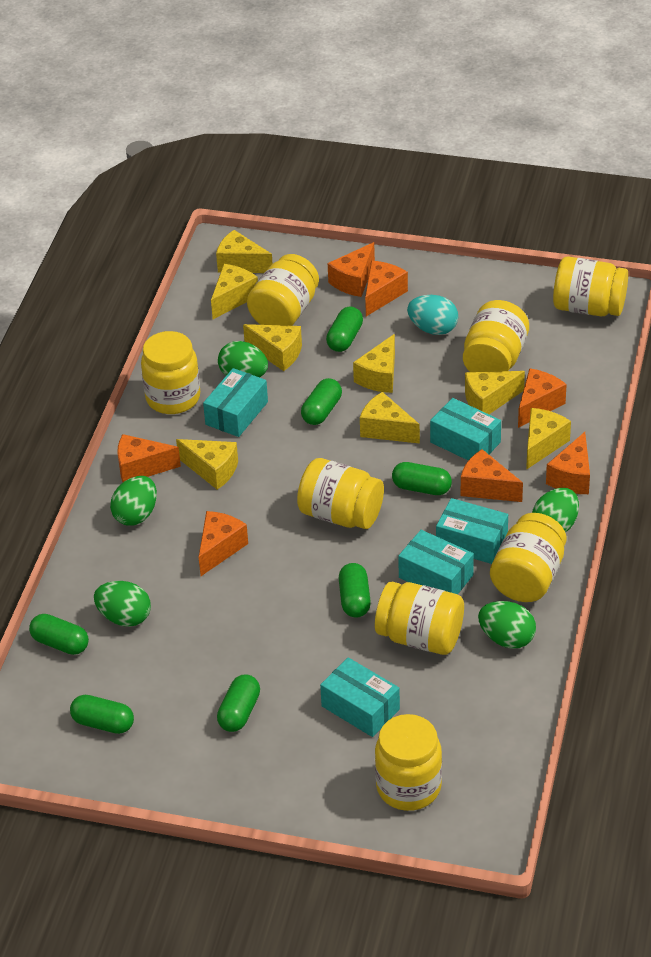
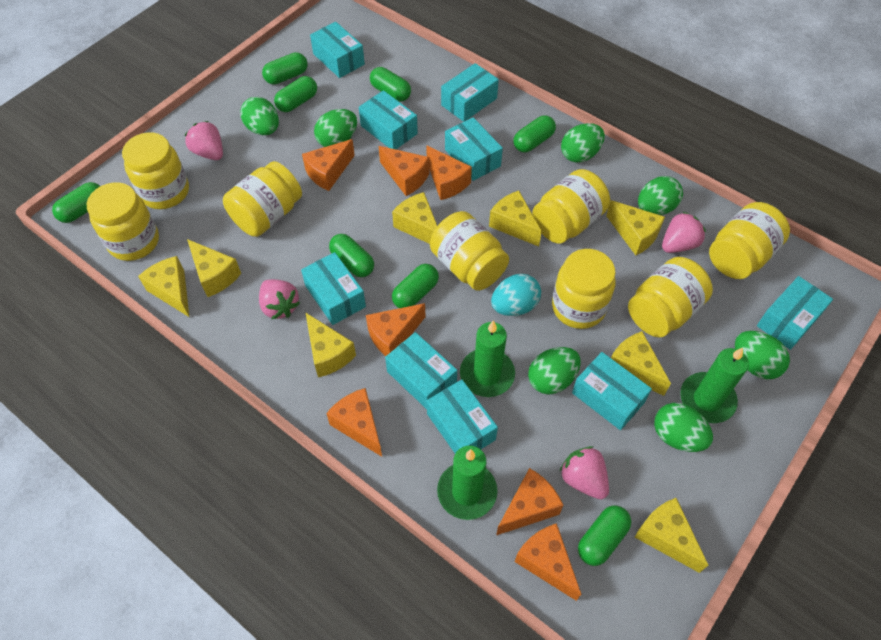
green candle: none = 0 -> [437,446,498,520] [460,321,515,397] [680,348,749,423] = 3
green capsule: [29,614,89,655] [70,695,134,734] [217,674,260,732] [301,378,342,425] [326,306,363,352] [339,563,371,618] [392,462,452,495] = 7 -> [52,182,100,223] [262,52,308,85] [274,76,317,112] [329,234,374,277] [370,67,411,102] [392,264,439,308] [514,115,556,153] [578,506,631,566] = 8
green egg: [94,581,151,627] [110,476,157,526] [218,341,268,378] [478,601,536,649] [532,488,579,533] = 5 -> [240,97,279,135] [314,109,357,147] [528,347,581,395] [561,123,605,162] [638,176,683,215] [654,403,713,452] [735,331,790,379] = 7
pink strawberry: none = 0 -> [184,121,223,160] [259,279,300,320] [560,446,609,499] [662,212,706,253] = 4
turquoise box: [203,368,268,437] [320,657,400,737] [398,530,474,594] [430,398,501,461] [436,498,508,564] = 5 -> [301,252,366,325] [310,22,365,78] [359,90,418,149] [385,332,457,409] [427,379,498,454] [441,63,499,122] [445,117,503,181] [572,352,652,430] [757,276,833,350] = 9

